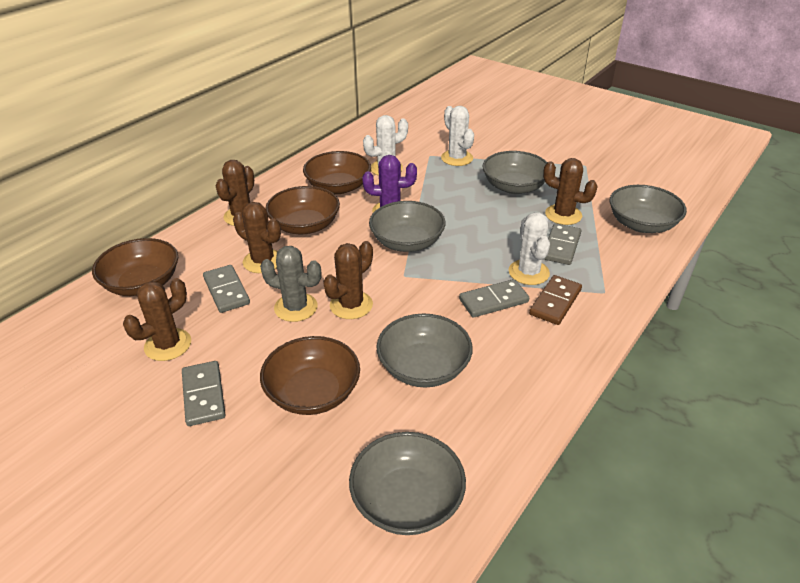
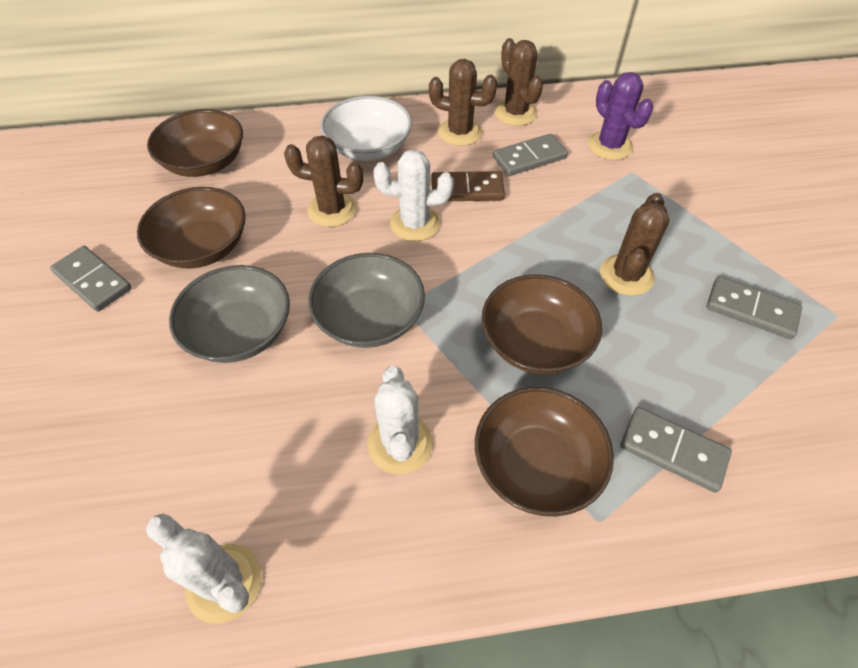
brown cactus: [123,278,191,361] [215,160,254,226] [233,202,281,273] [323,241,373,319] [543,158,598,225] = 5 -> [284,136,363,227] [429,59,497,146] [494,38,543,126] [600,193,670,296] = 4
grey bowl: [349,432,466,535] [369,201,446,252] [376,314,473,387] [483,151,548,194] [609,185,687,233] = 5 -> [169,265,290,363] [308,253,425,348] = 2
grey cactus: [260,246,321,322] = 1 -> none = 0
white bowl: none = 0 -> [321,96,412,161] = 1

